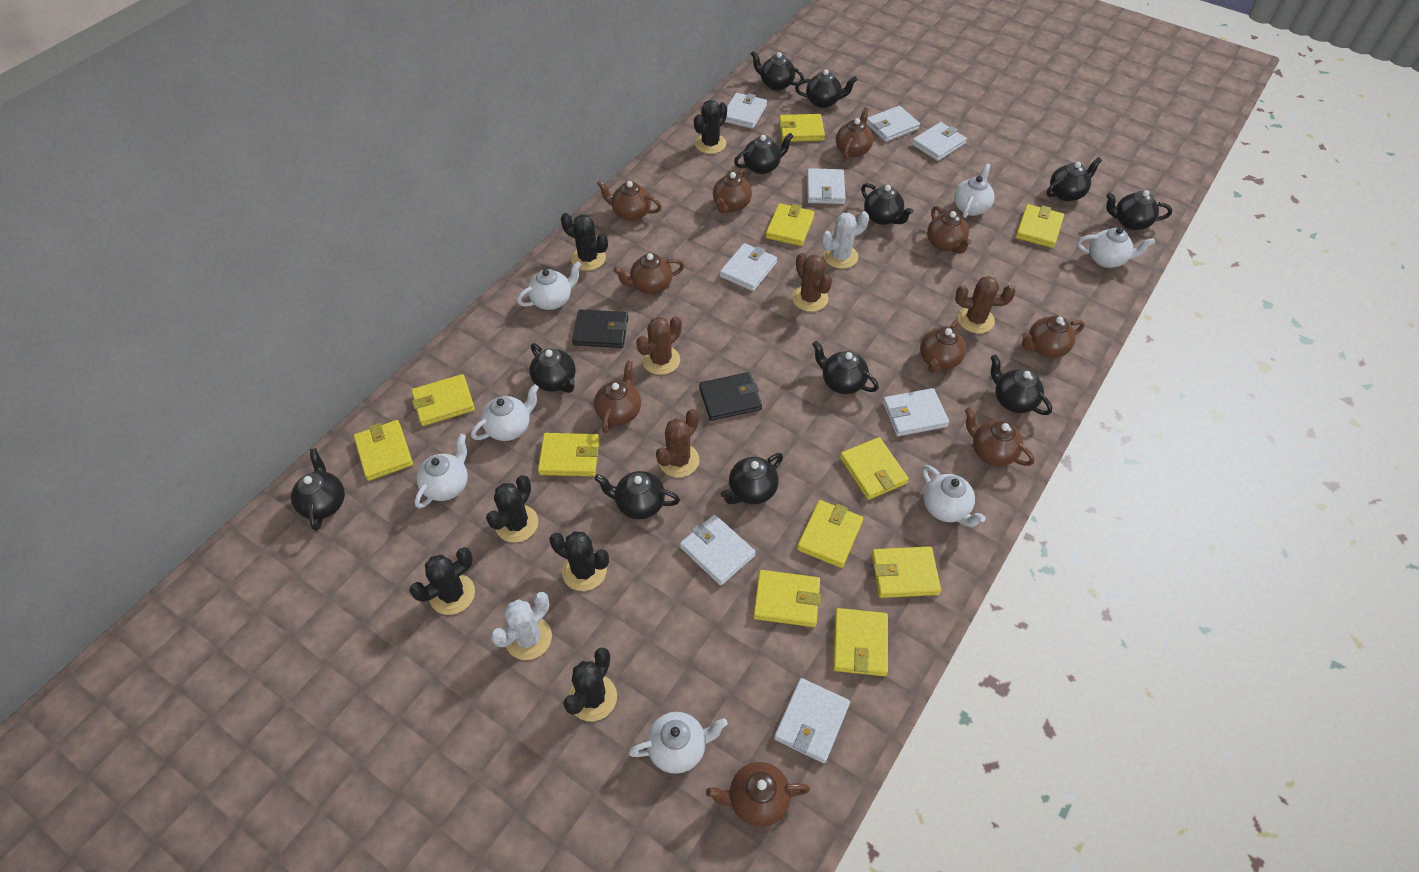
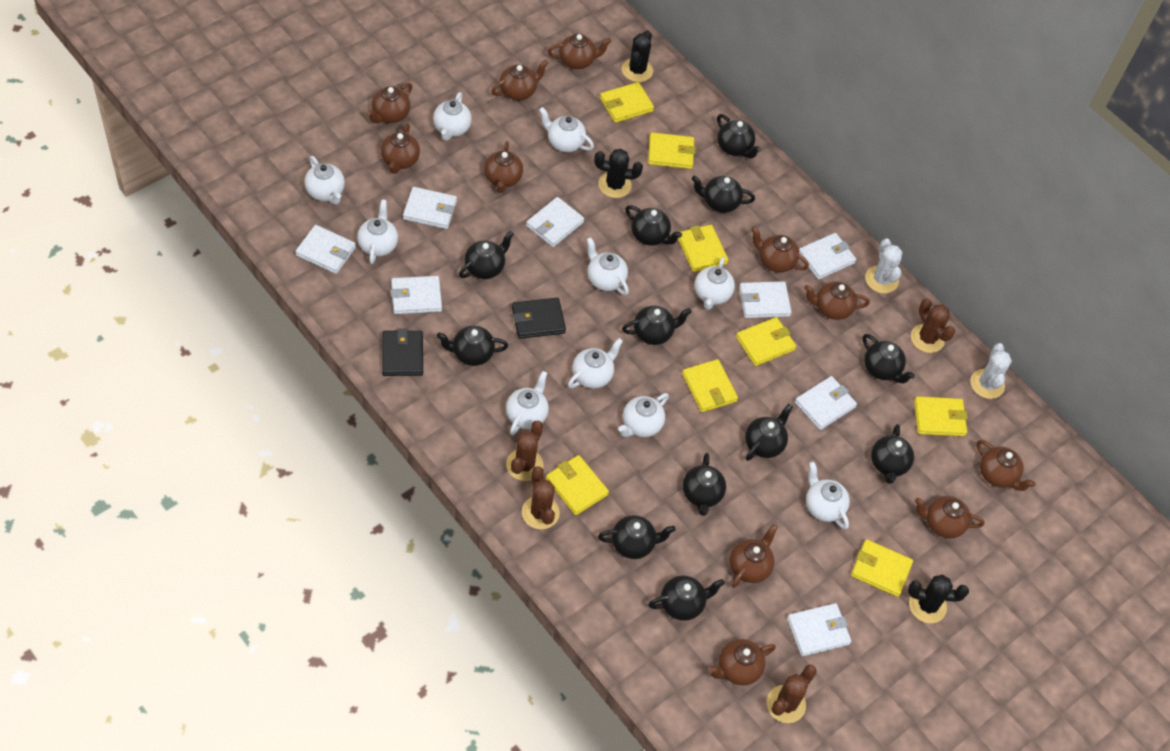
black cactus: [409,547,475,615] [486,475,539,542] [549,531,609,591] [561,213,608,271] [564,647,617,721] [694,100,727,154] = 6 -> [594,149,643,198] [622,30,653,82] [908,575,969,623] = 3
brown teapot: [594,360,641,433] [597,181,662,221] [613,253,684,294] [706,762,810,827] [713,169,752,213] [836,107,873,159] [920,320,966,373] [927,206,972,254] [965,408,1034,466] [1022,316,1085,358] = 10 -> [367,83,412,123] [381,123,420,174] [484,141,523,193] [491,59,549,100] [548,34,611,69] [708,639,776,685] [730,524,778,588] [751,226,809,272] [804,281,870,320] [915,496,984,538] [976,440,1036,491] = 11
white teapot: [415,434,468,509] [471,384,539,441] [517,261,581,310] [628,712,728,774] [922,465,986,527] [954,163,994,218] [1077,227,1155,268] = 7 -> [304,156,345,205] [357,200,398,264] [433,92,472,141] [506,371,549,435] [539,107,594,152] [568,338,623,389] [587,237,629,295] [618,393,669,437] [694,257,735,310] [806,461,850,529] = 10
yellow wallet: [354,420,413,481] [411,374,475,426] [538,433,599,476] [753,570,821,627] [766,203,814,246] [779,114,825,142] [797,500,863,568] [833,608,888,676] [840,437,909,500] [871,546,941,598] [1016,204,1064,248] = 11 -> [546,455,609,515] [600,82,654,123] [648,132,696,169] [678,225,728,272] [682,359,738,412] [736,317,796,366] [851,539,913,597] [914,396,968,436] = 8

